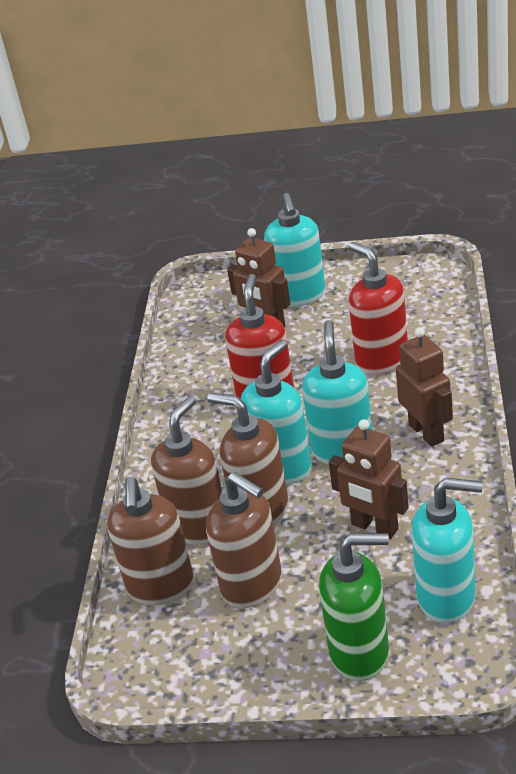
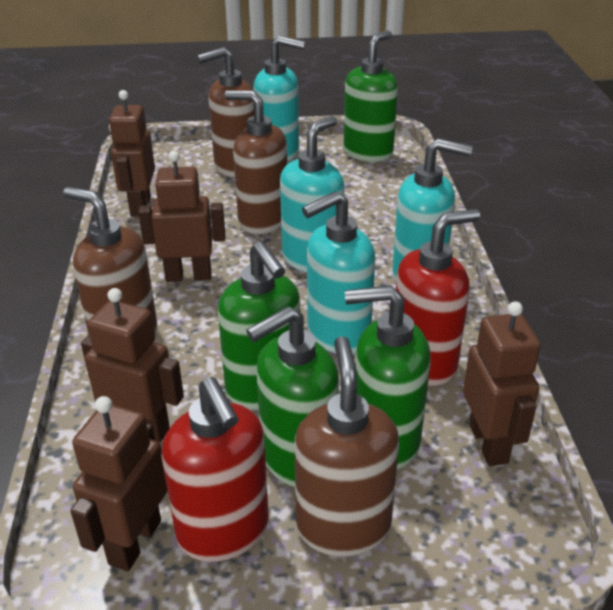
brown robot: [227,228,291,328] [329,419,409,539] [396,327,453,447] = 3 -> [70,396,167,571] [81,288,184,443] [109,90,155,217] [138,151,225,282] [463,301,541,466] = 5
green soap dispenser: [319,533,389,681] = 1 -> [218,241,300,409] [246,306,339,487] [343,31,398,162] [345,285,431,469] = 4

